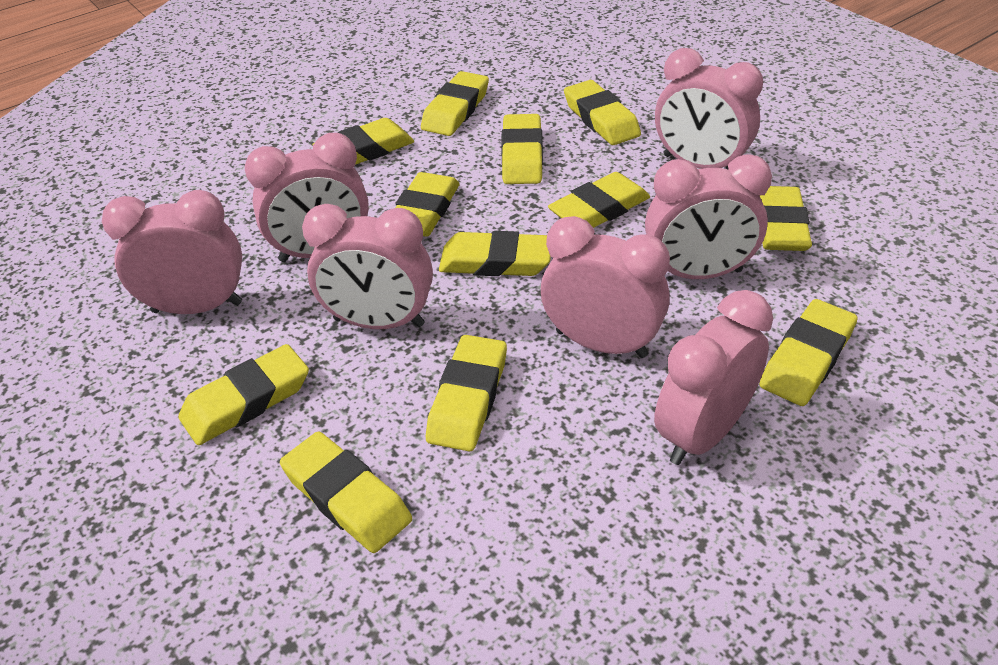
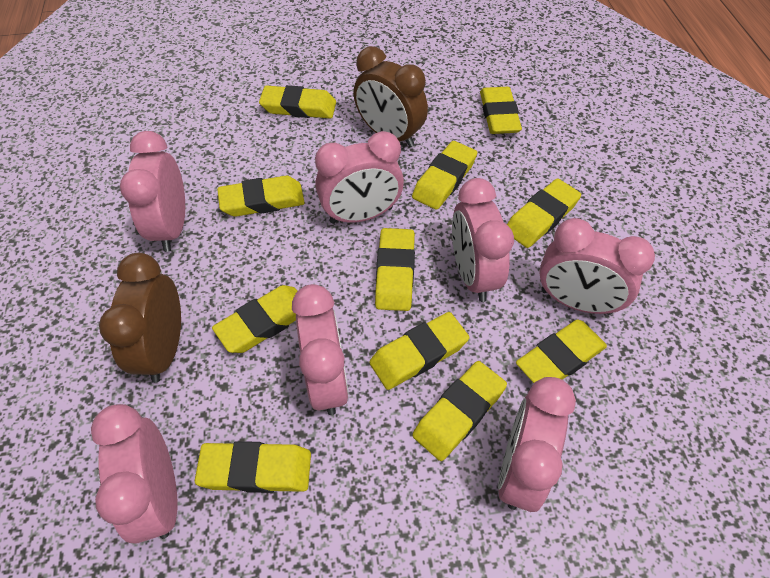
brown clock: none = 0 -> [99,253,181,383] [353,46,428,147] = 2
yellow eraser: [178,344,309,445] [280,431,412,553] [312,118,414,165] [395,172,459,237] [421,71,489,136] [426,335,507,452] [439,231,551,276] [501,114,543,184] [548,172,650,228] [564,80,641,145] [759,186,812,251] [759,299,858,406] = 12 -> [195,441,311,493] [212,285,297,353] [217,176,305,217] [259,85,336,119] [369,312,469,390] [375,228,415,311] [412,141,477,210] [412,361,507,461] [480,87,522,134] [507,178,581,248] [516,319,607,383] = 11

